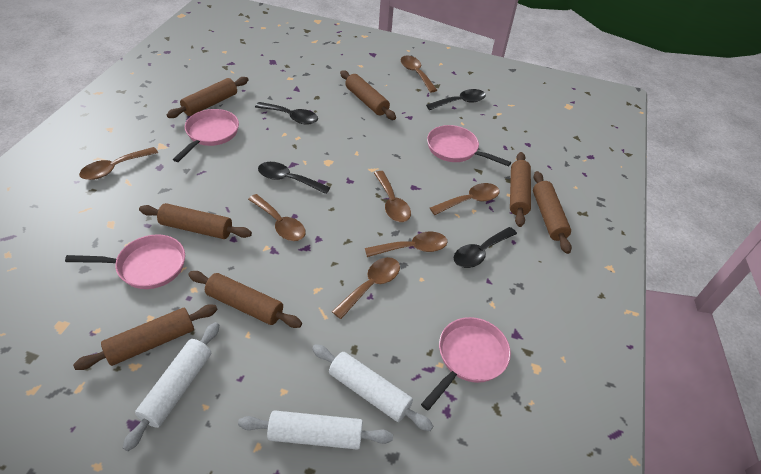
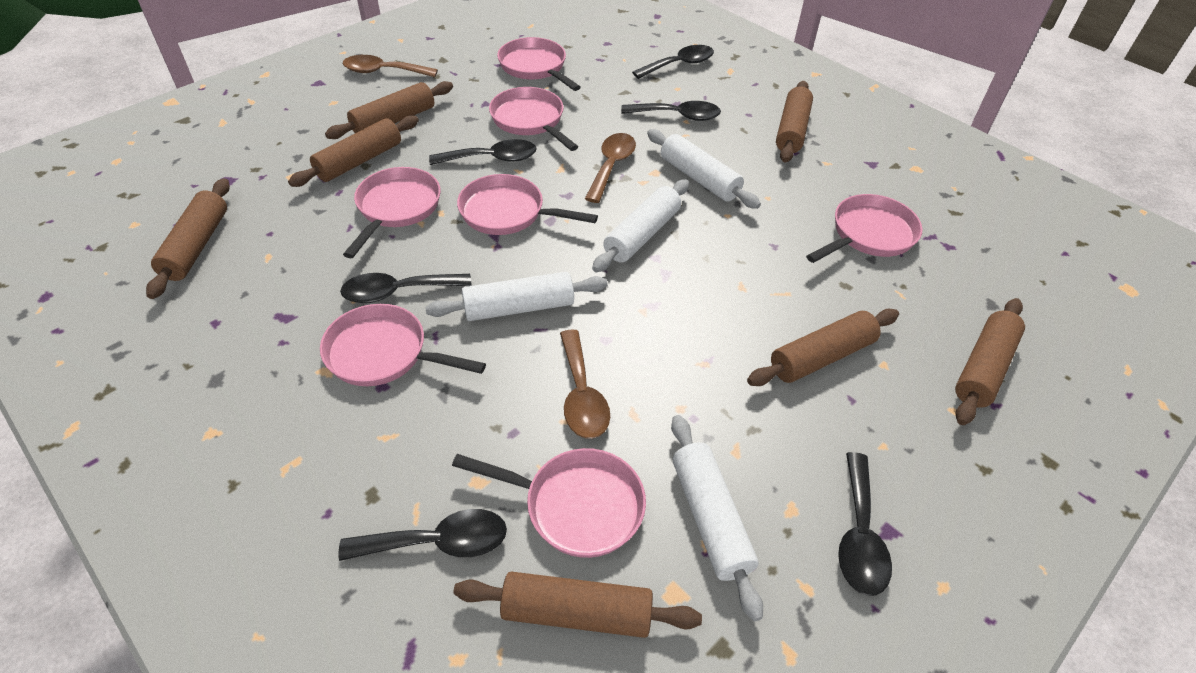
black spoon: [255,102,318,125] [258,162,330,194] [426,89,486,110] [454,227,517,268] = 4 -> [339,509,507,561] [340,273,471,303] [429,139,537,165] [621,101,721,121] [632,45,714,79] [838,452,892,596] = 6
brown spoon: [79,147,158,180] [248,194,306,241] [332,257,400,319] [365,232,448,257] [374,171,411,222] [401,55,437,93] [430,183,500,215] = 7 -> [343,55,438,77] [560,330,610,439] [585,133,636,203] = 3
pink pan: [65,234,185,289] [173,109,239,162] [421,317,511,410] [427,125,511,167] = 4 -> [320,304,486,386] [343,167,441,258] [452,448,646,558] [457,174,598,235] [489,87,578,151] [497,37,581,91] [806,194,922,263] = 7
white rolling pin: [123,322,219,451] [238,410,393,450] [312,344,433,431] = 3 -> [425,272,608,321] [592,179,689,272] [647,129,761,209] [671,415,763,621] = 4

